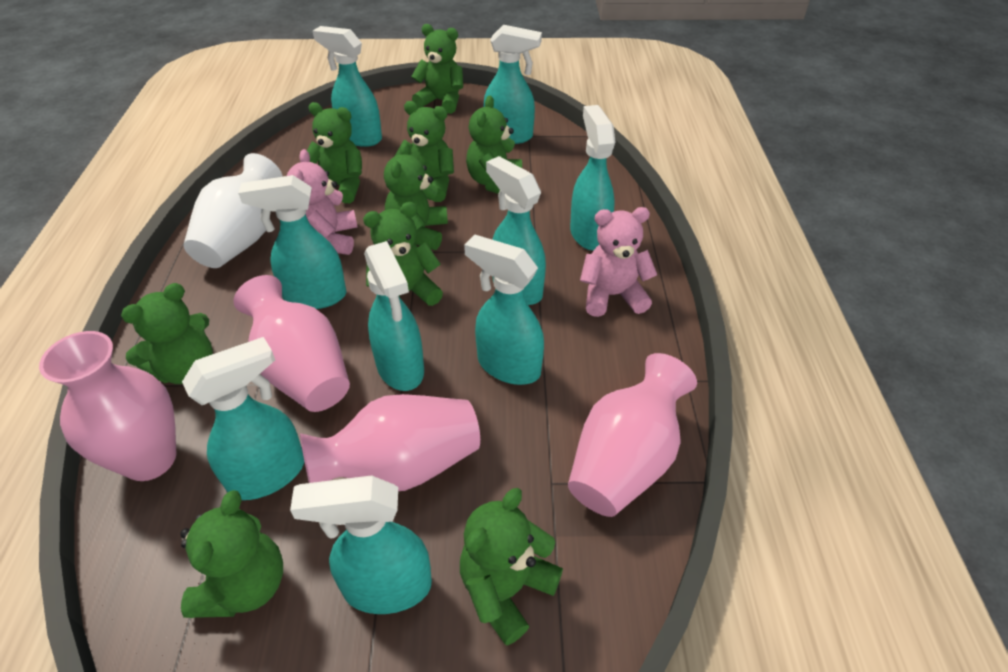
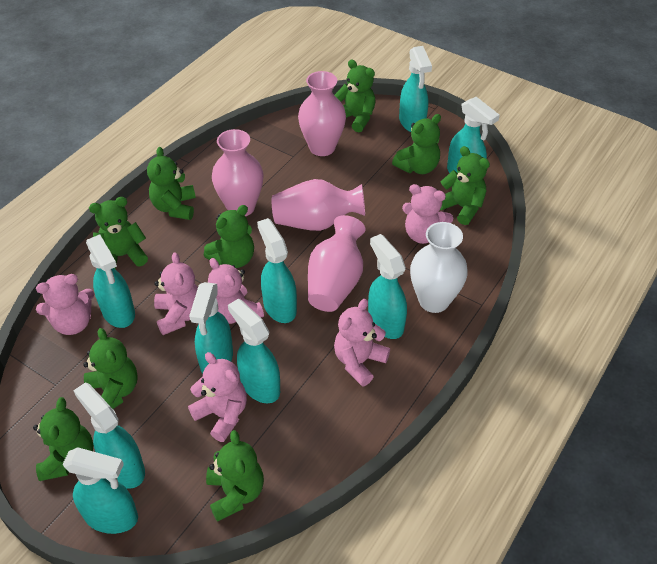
pink teddy bear: [287,149,357,255] [580,207,657,317] = 2 -> [36,274,94,335] [154,252,198,335] [188,352,247,442] [208,258,264,324] [334,299,390,387] [402,184,453,244] = 6

